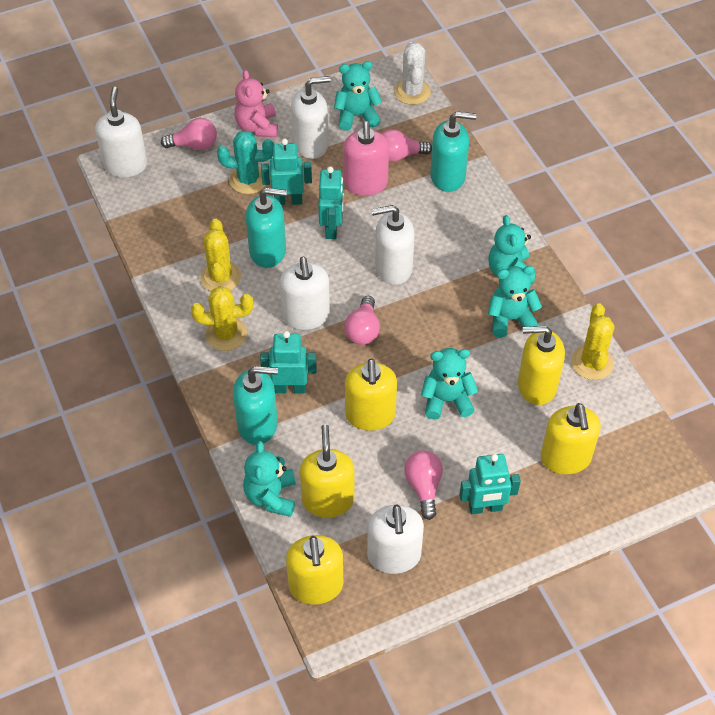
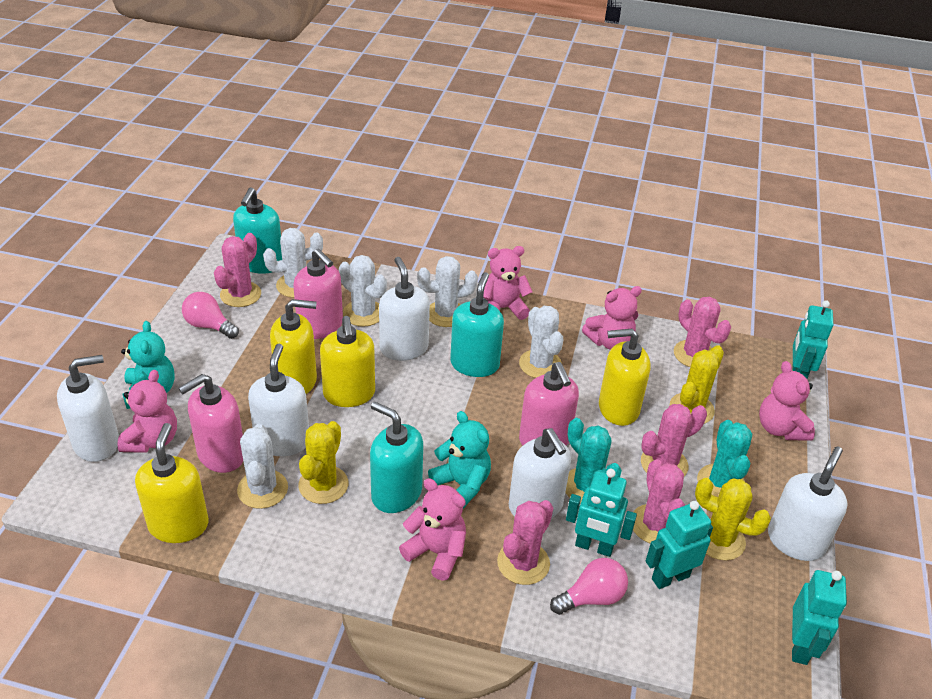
pink cactus: none = 0 -> [214,233,261,307] [497,500,553,585] [633,459,685,543] [641,404,707,476] [674,297,731,367] = 5
pink light bulb: [161,118,217,150] [344,296,380,345] [381,129,432,162] [404,451,443,520] = 4 -> [182,292,239,339] [550,558,628,615] = 2
pink soap dispenser: [343,121,389,196] = 1 -> [179,374,243,473] [293,248,343,339] [519,362,579,446] = 3
pink teddy bear: [234,70,278,137] = 1 -> [117,370,177,453] [399,478,466,581] [483,246,533,320] [582,286,642,350] [759,361,815,440] = 5
turquoise cactus: [217,130,274,194] = 1 -> [565,418,622,504] [697,420,752,497] = 2
turquoise teddy bear: [243,441,296,517] [334,61,382,131] [421,348,478,420] [488,215,535,284] [488,266,542,337] = 5 -> [121,321,175,409] [428,411,491,508] = 2
white cactus: [394,42,431,105] = 1 -> [237,424,288,509] [263,228,323,298] [339,255,387,327] [417,256,478,327] [519,306,564,378] = 5
yellow soap dispenser: [286,535,343,605] [300,424,355,518] [345,359,397,431] [518,326,565,405] [541,403,601,474] = 5 -> [135,423,209,543] [270,299,317,394] [320,316,375,407] [599,329,651,426] = 4

